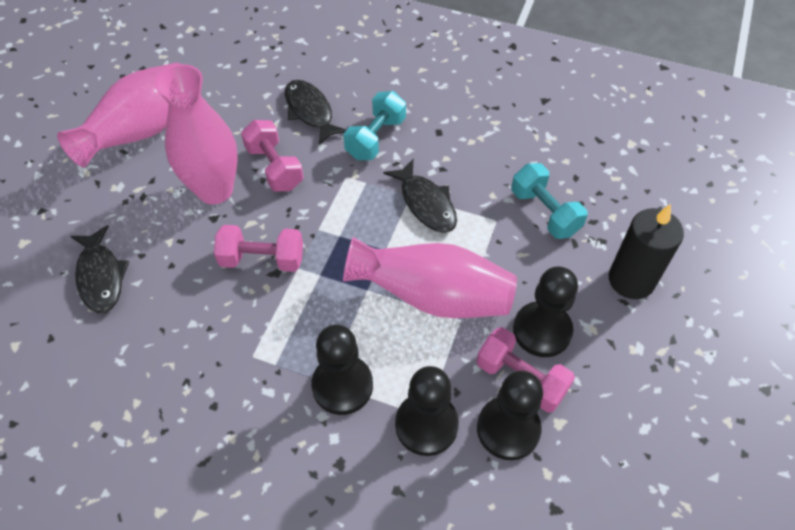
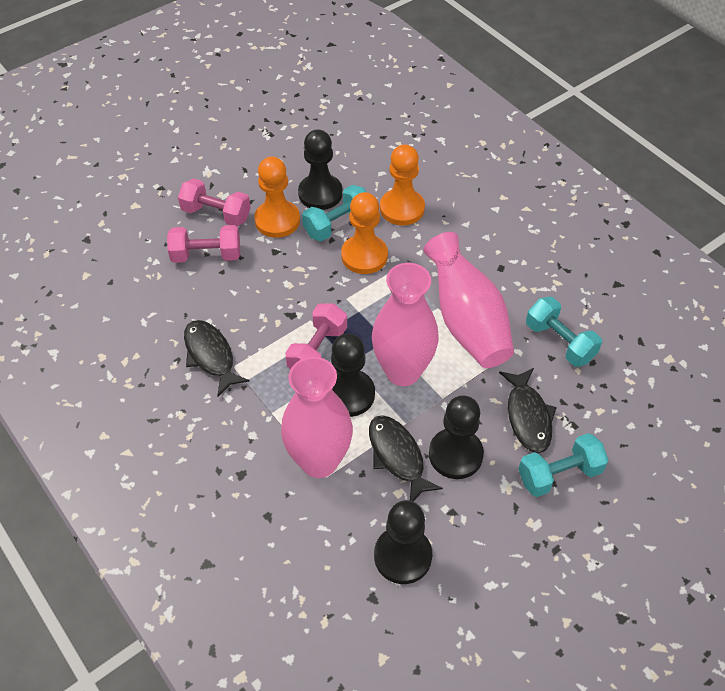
black candle: [609,204,684,299] = 1 -> none = 0
orange pawn: none = 0 -> [254,157,300,238] [341,192,388,274] [380,145,425,225] = 3
turquoise dumbbell: [343,91,406,160] [511,163,588,239] = 2 -> [302,185,366,241] [518,433,609,497] [526,297,602,367] = 3

